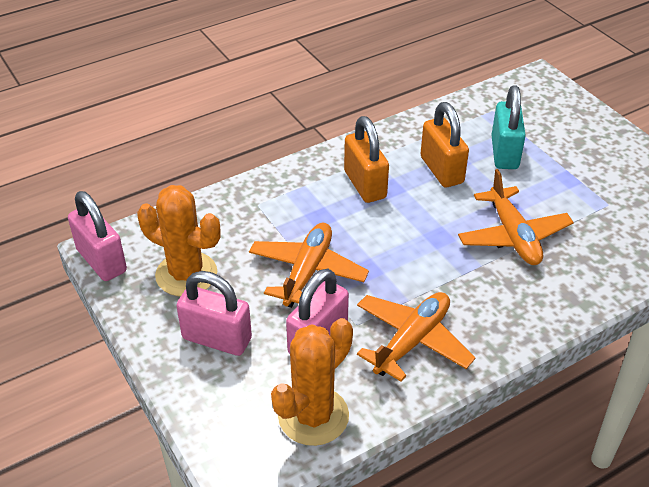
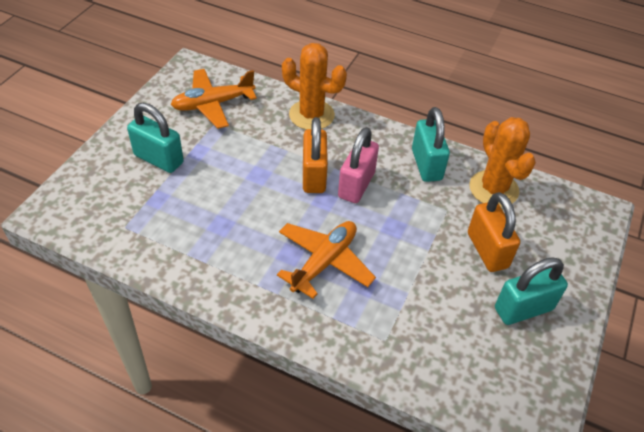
orange plane: [249,223,369,308] [357,292,476,382] [458,169,574,265] = 3 -> [171,69,257,129] [277,221,376,299] = 2
pink padlock: [68,191,127,281] [176,271,252,356] [286,269,349,354] = 3 -> [338,127,379,203] = 1
turquoise padlock: [492,85,526,169] = 1 -> [127,103,184,173] [412,107,450,182] [495,257,568,325] = 3

